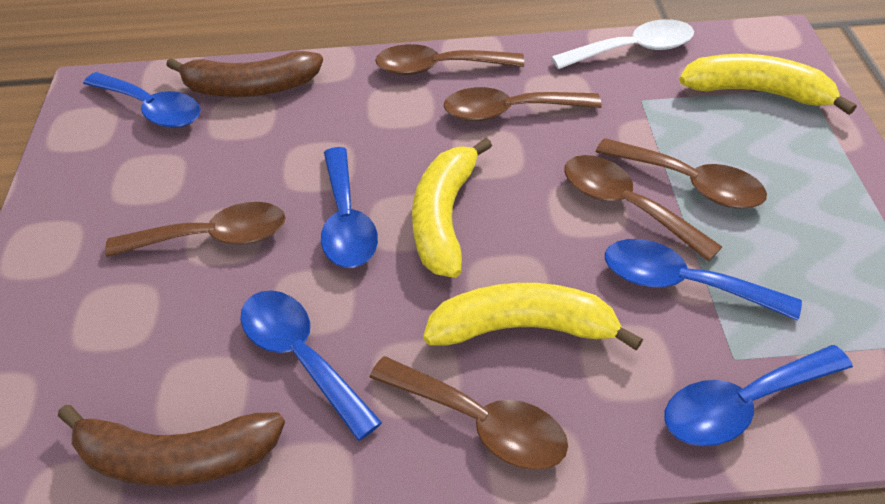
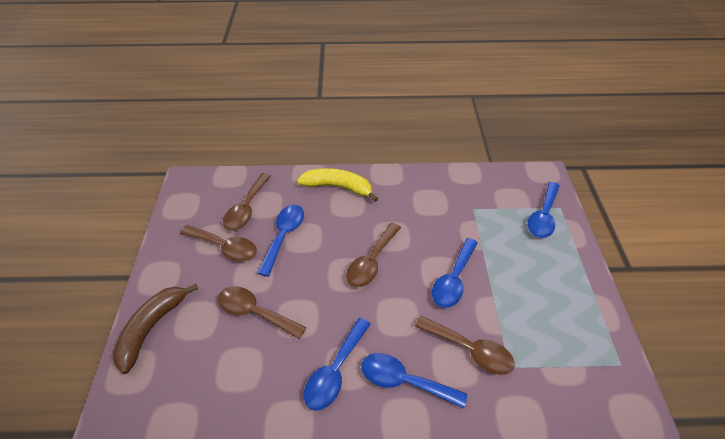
brown banana: [58,405,285,487] [166,51,323,97] = 2 -> [113,284,198,374] = 1
brown spoon: [105,202,286,257] [369,356,568,470] [375,44,524,75] [444,87,602,121] [564,155,722,262] [596,138,767,209] = 6 -> [180,225,257,261] [218,286,306,339] [223,173,271,231] [346,223,401,287] [415,316,515,375] = 5
white spoon: [552,19,694,69] = 1 -> none = 0
yellow banana: [412,138,492,278] [423,283,643,350] [679,54,856,115] = 3 -> [297,168,378,202] = 1

